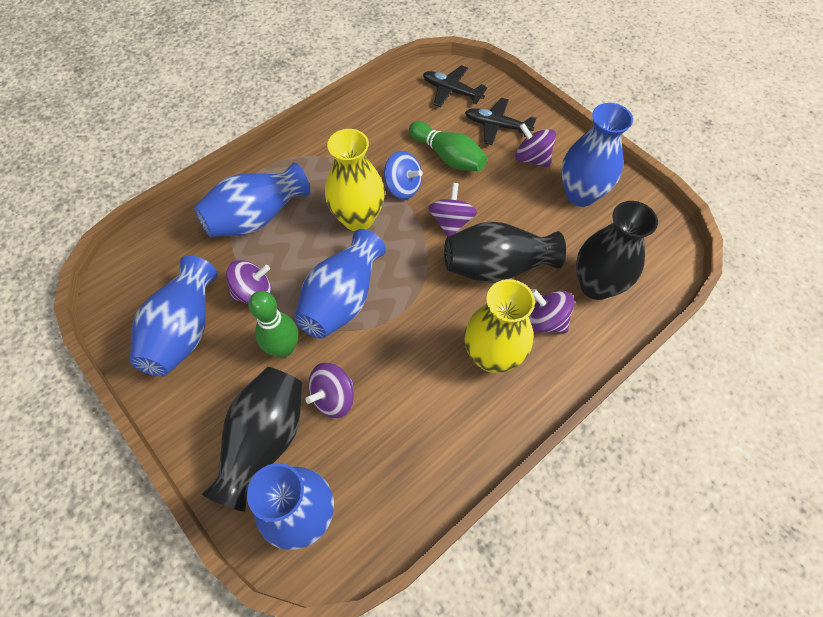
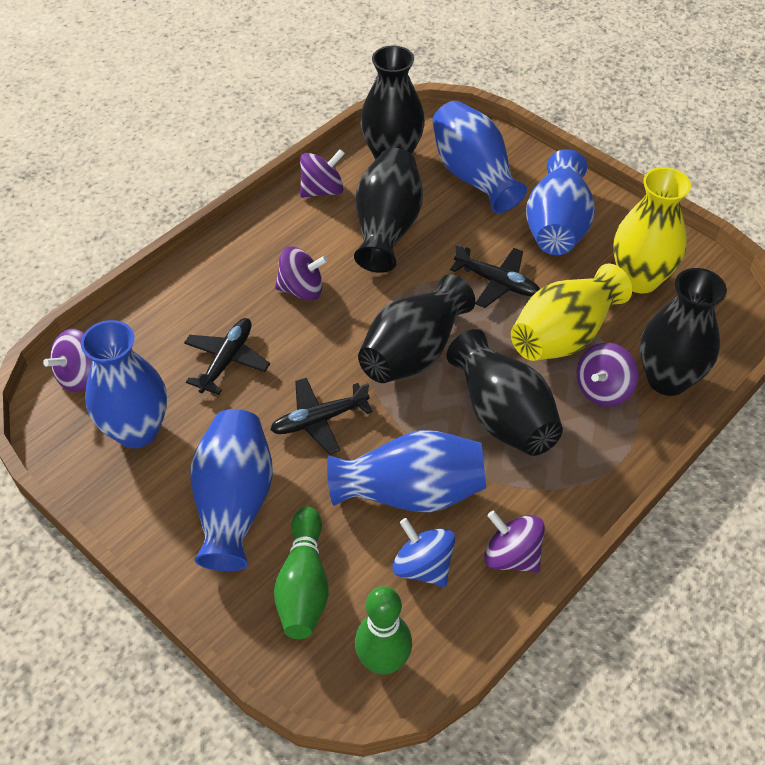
black plane: [423,65,487,107] [465,98,537,145] = 2 -> [184,318,270,395] [270,378,373,454] [450,244,540,308] = 3
black vase: [202,367,302,512] [444,221,566,283] [576,201,658,300] = 3 -> [354,148,423,273] [358,274,475,383] [360,46,425,160] [447,329,563,456] [640,268,727,396] = 5

